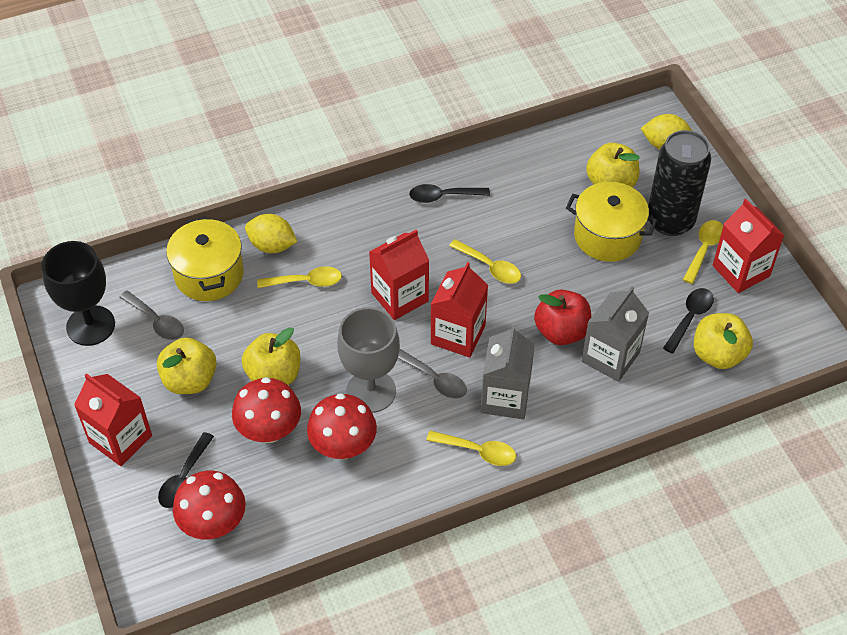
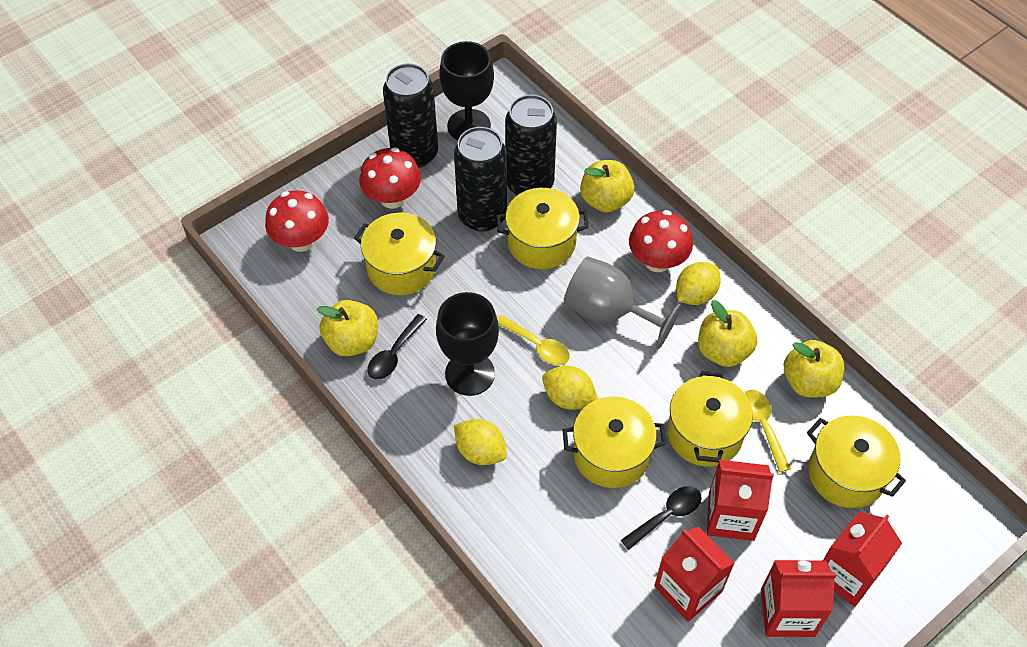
black can: [648,130,711,236] = 1 -> [383,63,438,168] [454,127,507,232] [505,95,557,195] = 3
black goblet: [42,241,115,346] = 1 -> [436,292,499,396] [439,41,494,140] = 2
black spoon: [158,432,214,508] [409,184,490,203] [663,288,714,354] = 3 -> [367,314,427,380] [621,486,702,550] = 2
grey carton: [481,325,535,419] [582,286,649,382] = 2 -> none = 0
grey spoon: [119,290,184,340] [398,349,467,399] = 2 -> none = 0
red apple: [534,290,591,345] = 1 -> none = 0
yellow lemon: [245,214,297,253] [640,114,692,149] = 2 -> [454,419,507,465] [542,366,598,410] [676,262,721,305] = 3
yellow pot: [166,217,244,301] [566,182,658,262] = 2 -> [354,213,445,295] [496,188,589,269] [562,396,667,488] [667,371,753,467] [807,415,906,508] = 5
yellow spoon: [257,266,342,288] [426,431,516,466] [449,239,521,284] [683,220,723,284] = 4 -> [497,315,570,365] [745,390,791,472] = 2

